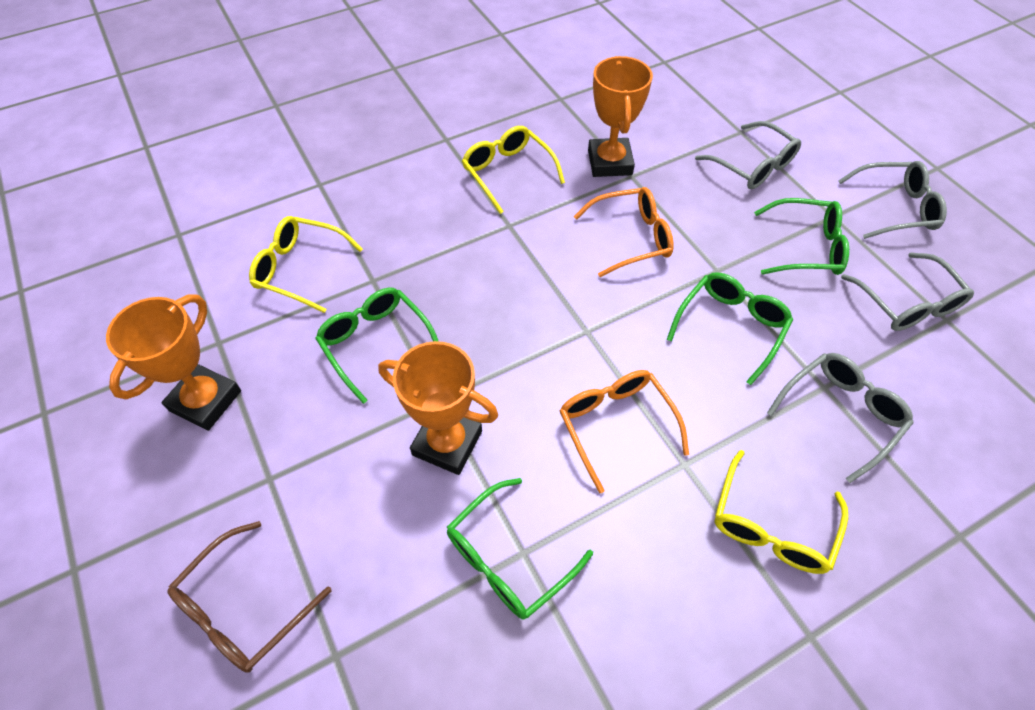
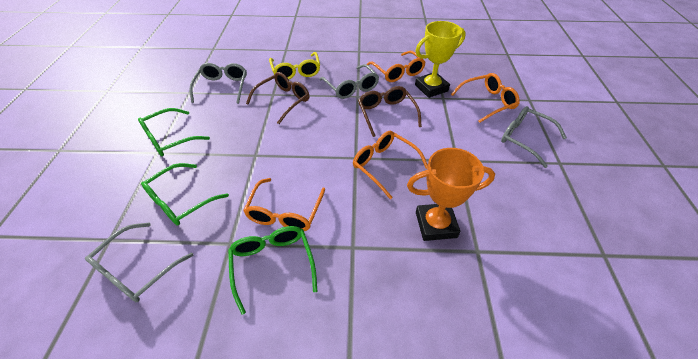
brown glasses: [167,521,332,673] = 1 -> [246,72,309,124] [358,86,422,137] = 2
green glasses: [315,287,439,404] [447,478,593,620] [667,272,793,385] [754,198,849,275] = 4 -> [138,108,210,156] [141,163,229,226] [228,226,317,315] = 3
orange glasses: [560,370,689,493] [574,187,674,277] = 2 -> [243,178,325,231] [353,131,428,199] [367,51,426,82] [451,73,520,123] = 4
orange trophy: [106,294,241,431] [378,341,498,475] [588,56,653,177] = 3 -> [407,148,495,241] = 1
yellow glasses: [249,216,363,313] [462,126,565,214] [715,450,848,574] = 3 -> [269,52,320,79] = 1
yellow trophy: none = 0 -> [415,21,466,98] = 1

